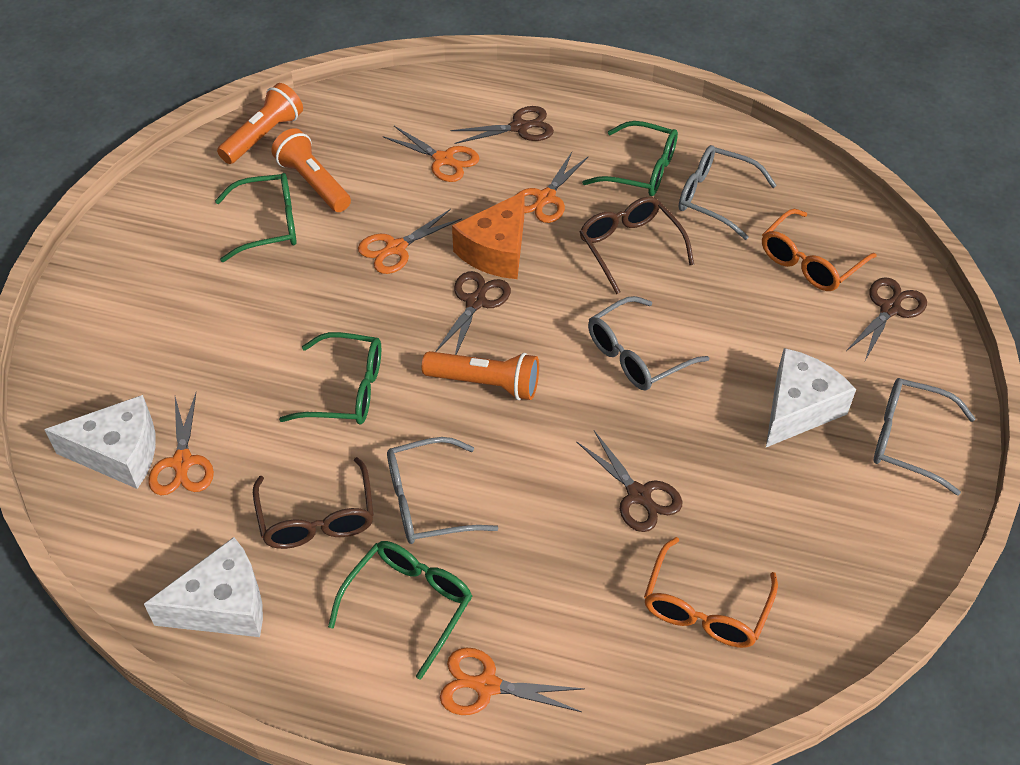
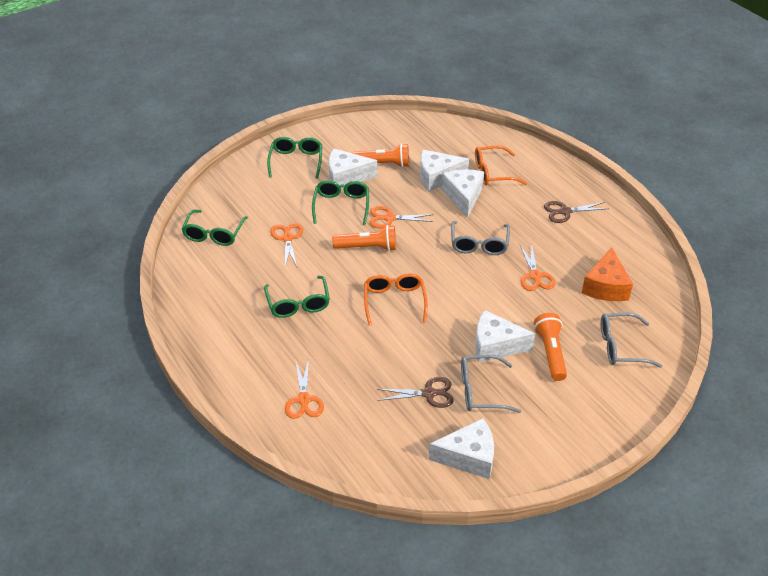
brown glasses: [253,457,374,549] [580,197,694,294] = 2 -> none = 0
brown scissors: [435,271,511,355] [451,106,554,144] [576,431,682,532] [846,277,927,360] = 4 -> [377,377,454,408] [544,201,609,223] = 2
grey glasses: [387,437,499,544] [588,296,709,391] [679,145,777,240] [874,378,976,496] = 4 -> [451,221,510,255] [461,354,521,413] [601,312,662,368] = 3
orange scissors: [149,393,214,495] [358,209,462,274] [383,126,479,182] [440,647,585,715] [516,152,588,223] = 5 -> [270,223,303,268] [285,359,324,419] [370,206,434,228] [520,243,555,291] = 4
white cheese: [44,395,156,489] [144,537,263,637] [766,348,856,447] = 3 -> [329,148,377,188] [420,150,469,192] [428,418,494,479] [441,169,484,218] [475,310,535,363] = 5

